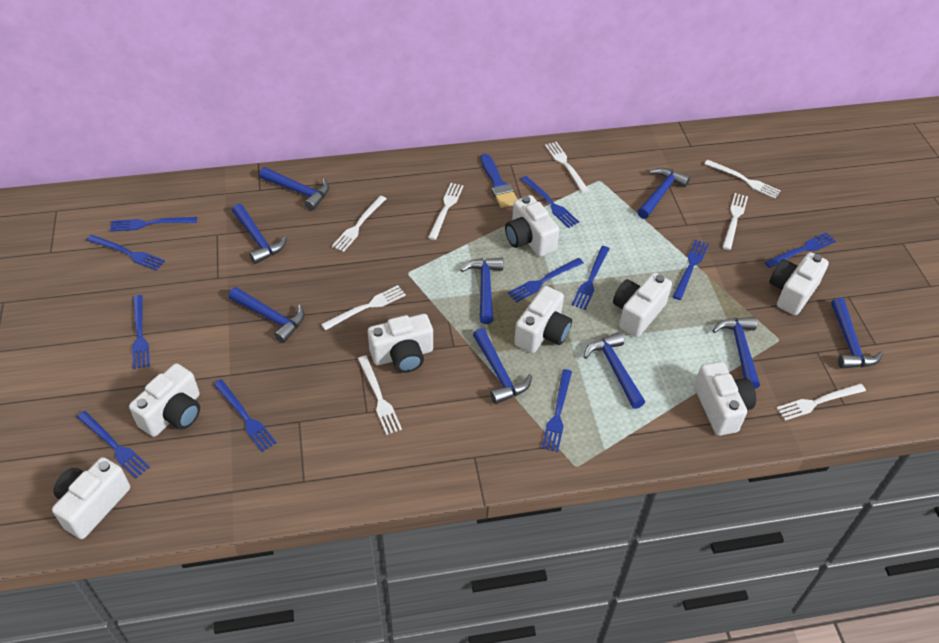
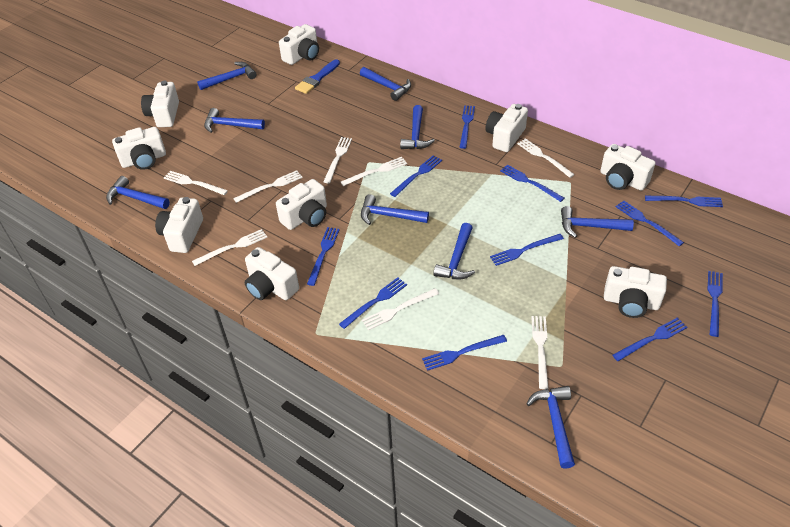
white camera: [52,457,130,539] [129,363,200,437] [368,314,433,373] [505,195,560,257] [514,286,572,353] [613,272,672,337] [694,362,756,436] [769,252,829,315] = 8 -> [112,127,166,170] [141,81,179,127] [155,197,203,253] [245,247,299,300] [276,179,327,230] [279,24,319,65] [486,104,528,152] [600,144,655,191] [604,266,667,318] = 9

